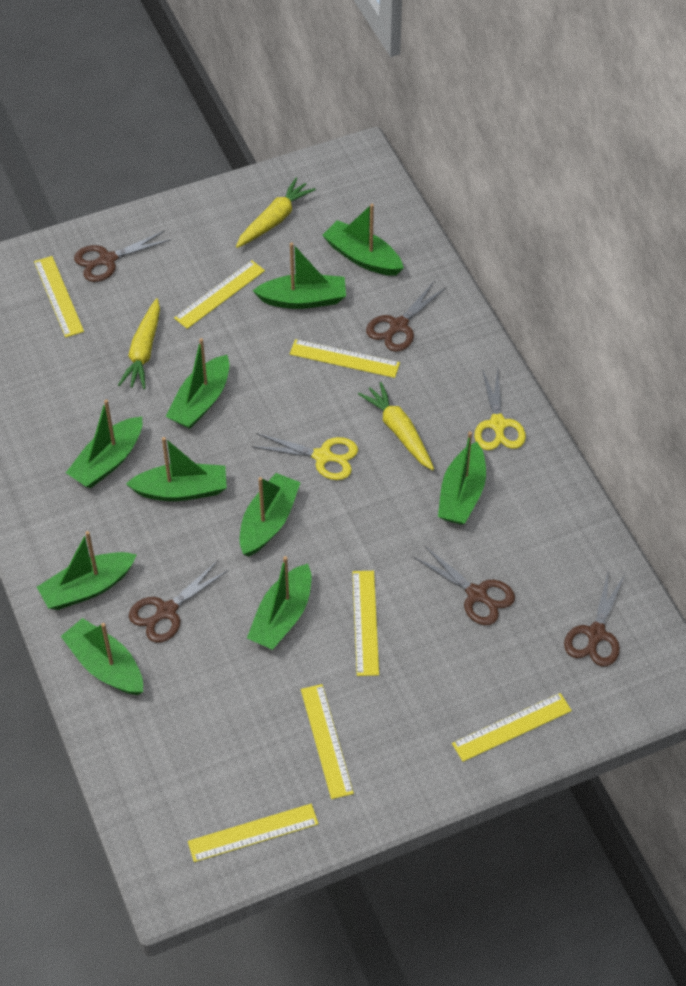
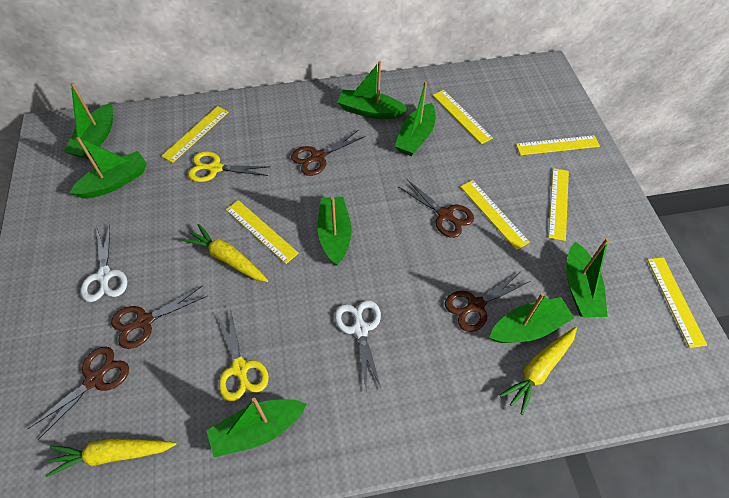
green boat: [37,531,137,610] [61,618,143,695] [66,399,142,488] [126,437,227,501] [165,338,229,429] [240,473,301,557] [247,556,311,650] [253,242,346,309] [322,204,404,276] [438,431,486,525] = 10 -> [64,82,113,159] [69,137,147,199] [206,397,306,457] [317,196,352,265] [337,61,408,119] [395,81,436,156] [489,293,575,343] [566,238,609,317] = 8
white scissors: none = 0 -> [81,224,127,302] [335,300,381,388] = 2

